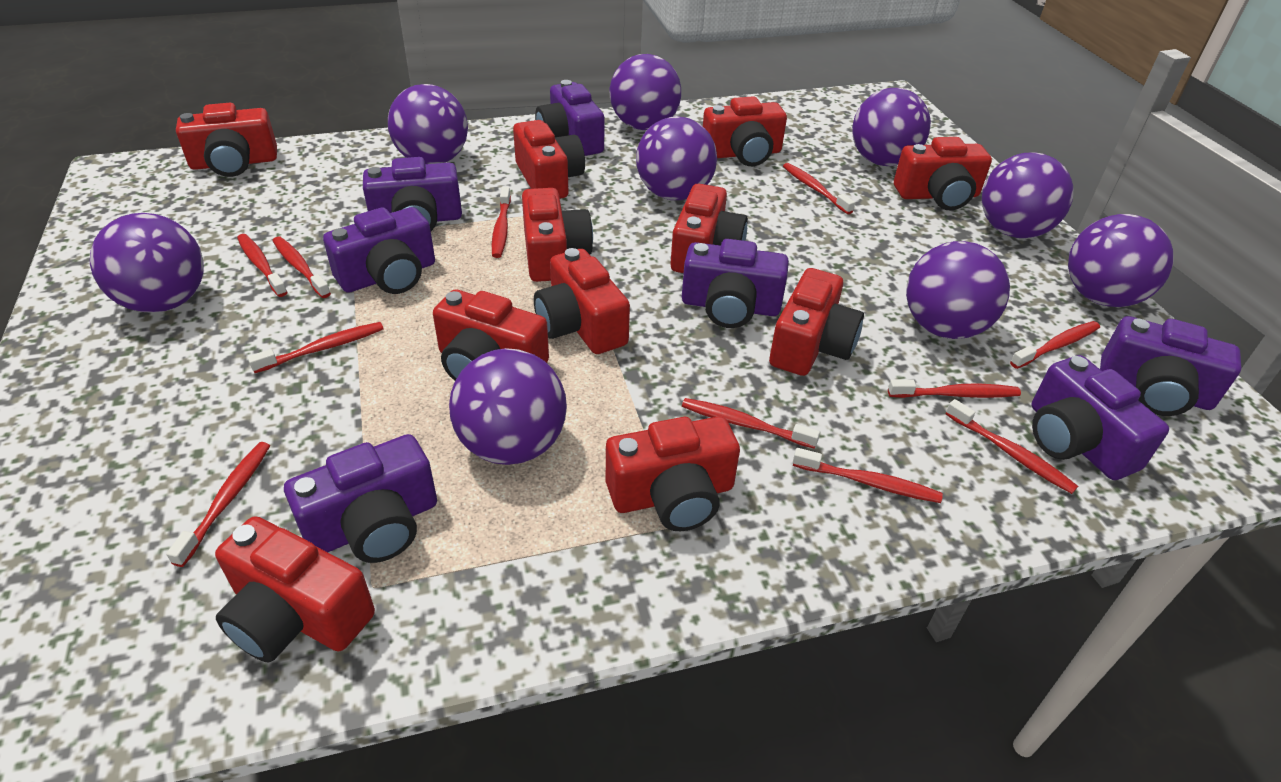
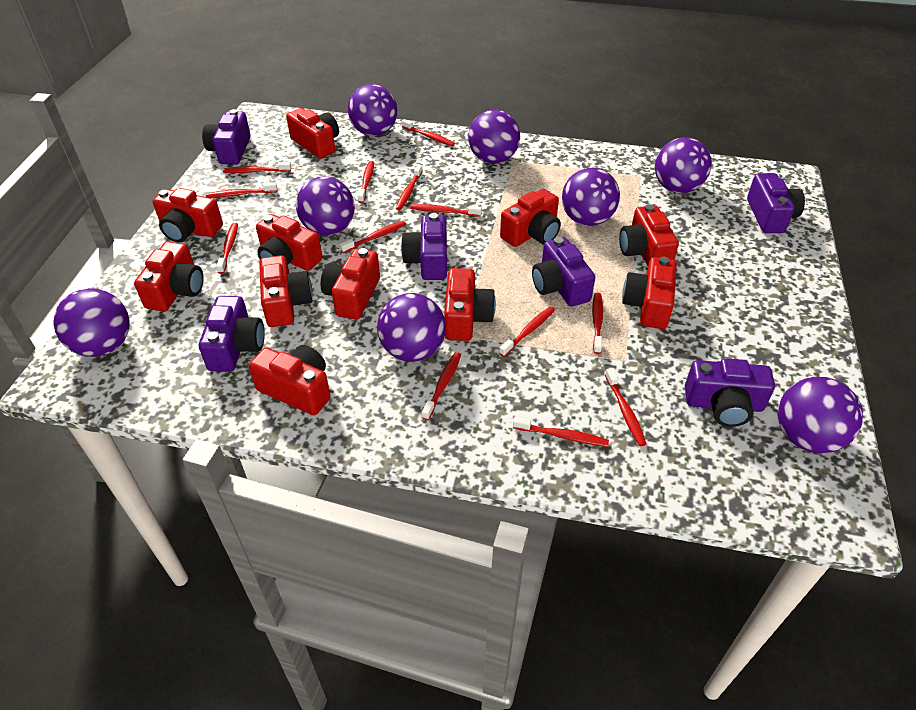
purple ball: [90,213,204,313] [388,84,468,164] [449,348,567,465] [610,54,681,130] [636,117,717,200] [852,88,931,166] [906,241,1010,339] [982,153,1073,238] [1068,214,1174,307] = 9 -> [53,288,130,357] [296,177,355,236] [348,84,397,136] [377,293,446,362] [468,110,520,164] [562,168,620,226] [655,137,712,193] [778,377,863,453] = 8
purple camera: [284,434,437,563] [323,207,435,294] [363,157,462,231] [535,80,604,156] [682,239,789,328] [1032,355,1169,480] [1100,316,1241,416] = 7 -> [199,296,265,372] [202,109,251,165] [401,213,447,280] [532,237,595,307] [685,358,775,427] [747,173,805,233] = 6
red toothbrush: [166,442,270,567] [237,234,288,297] [248,322,384,373] [273,237,331,298] [492,187,511,258] [682,398,820,449] [783,163,855,214] [793,448,943,503] [888,379,1021,398] [945,399,1078,494] [1010,321,1100,369] = 11 -> [206,182,277,198] [216,223,238,274] [223,162,291,173] [340,221,406,253] [358,161,374,203] [396,164,423,210] [402,119,455,147] [410,204,482,217] [422,352,461,420] [499,306,555,357] [513,417,609,447] [592,293,603,354] [605,368,646,446] = 13

